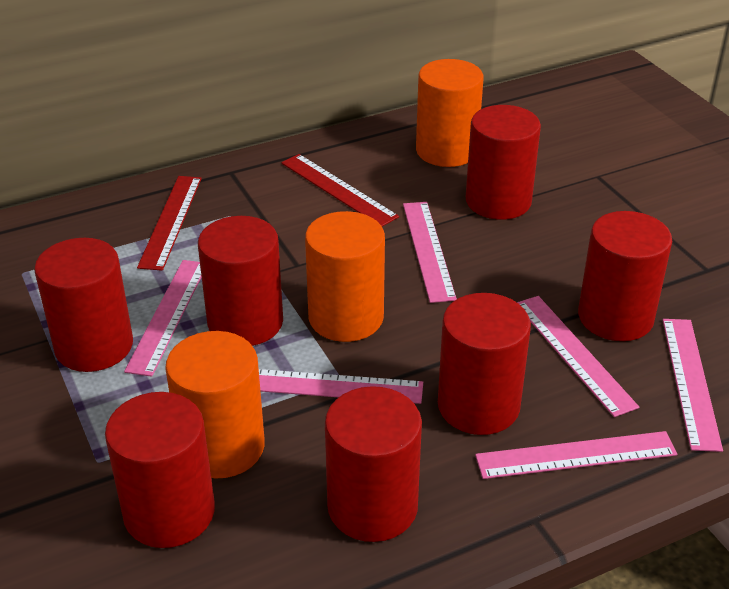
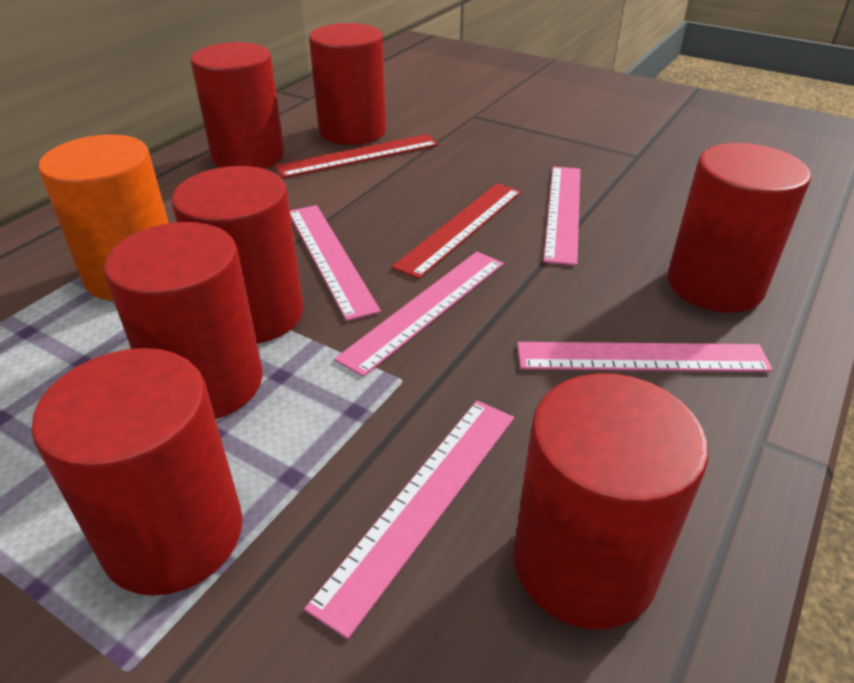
orange cylinder: [165,331,265,479] [305,211,385,342] [416,59,484,167] = 3 -> [39,135,169,301] = 1
pink ruler: [124,260,202,377] [259,369,423,404] [403,202,457,303] [475,431,677,479] [517,296,639,417] [663,319,723,452] = 6 -> [290,205,381,321] [304,401,514,639] [334,252,504,377] [517,342,773,372] [543,166,580,266] = 5

